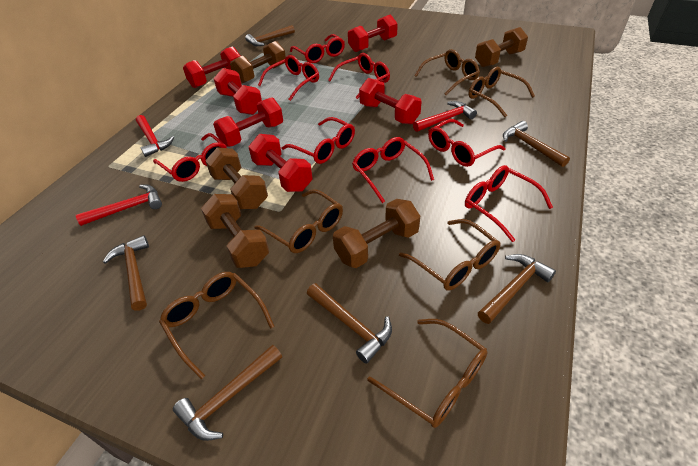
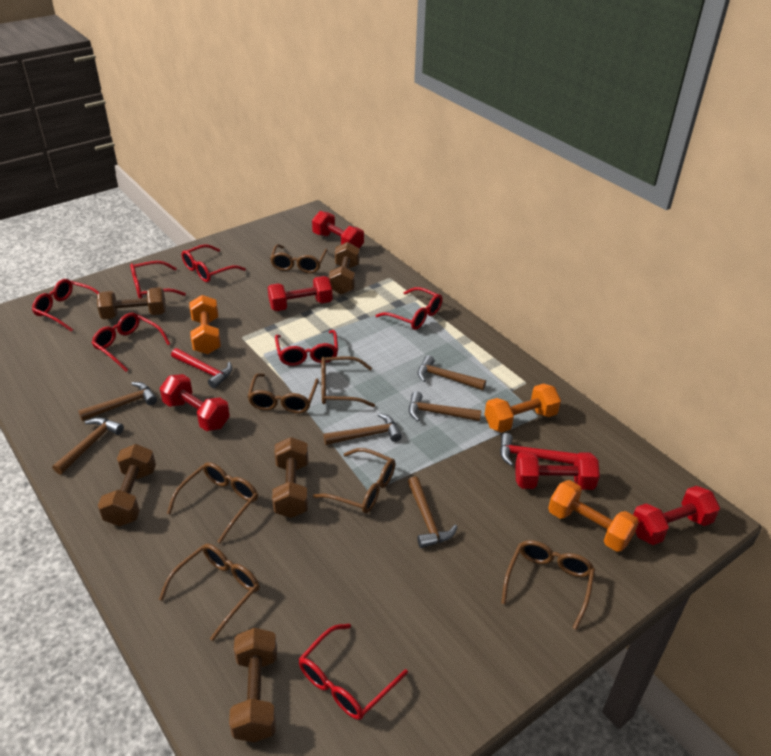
brown glasses: [159,272,275,379] [254,189,343,253] [367,319,488,428] [399,219,500,290] [414,49,480,95] [469,67,535,117] = 6 -> [159,544,260,641] [167,462,258,543] [247,373,319,413] [270,244,328,273] [313,448,395,513] [321,356,375,407] [501,540,595,630] = 7
orange dumbbell: none = 0 -> [189,295,221,354] [484,384,561,433] [548,480,639,552] = 3
red dumbbell: [183,47,240,88] [213,68,262,115] [213,97,283,147] [249,134,312,192] [348,15,398,52] [359,78,422,124] = 6 -> [160,374,230,431] [268,276,333,311] [312,211,364,248] [515,452,600,490] [633,486,720,545] = 5
red glasses: [153,133,227,182] [258,55,319,101] [282,117,355,164] [290,34,345,63] [328,53,390,99] [352,137,434,203] [428,119,505,167] [465,165,553,242] = 8 -> [32,279,99,332] [92,313,170,372] [130,261,186,298] [182,244,246,282] [275,330,338,366] [299,624,408,720] [375,287,442,330] = 7
red hammer: [76,185,162,226] [136,115,174,157] [413,101,477,132] = 3 -> [171,348,232,388] [500,433,578,466] = 2

